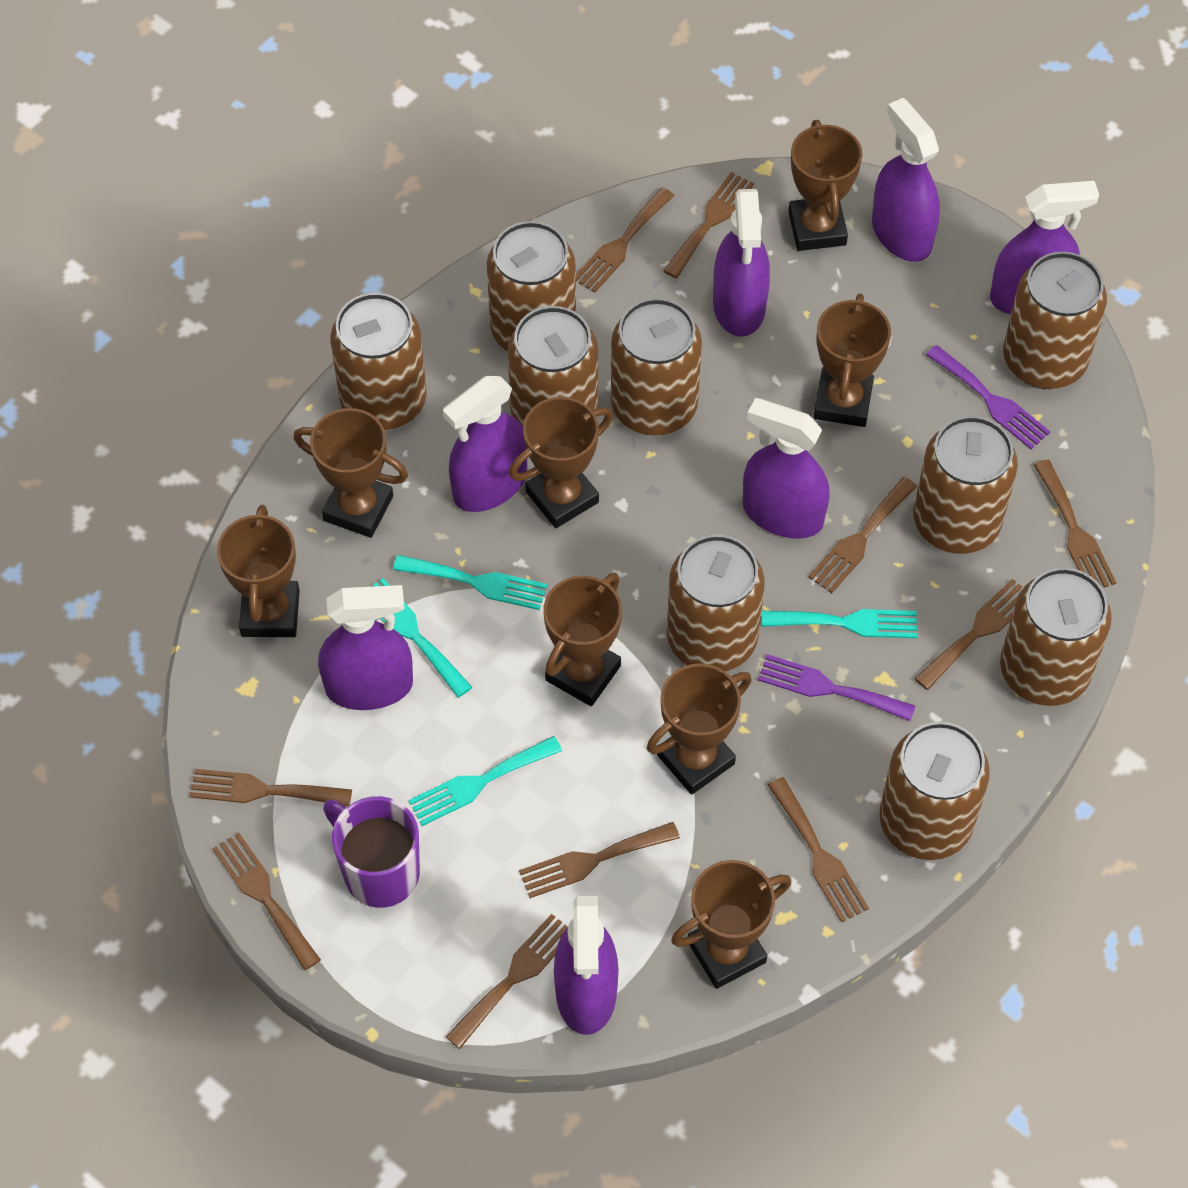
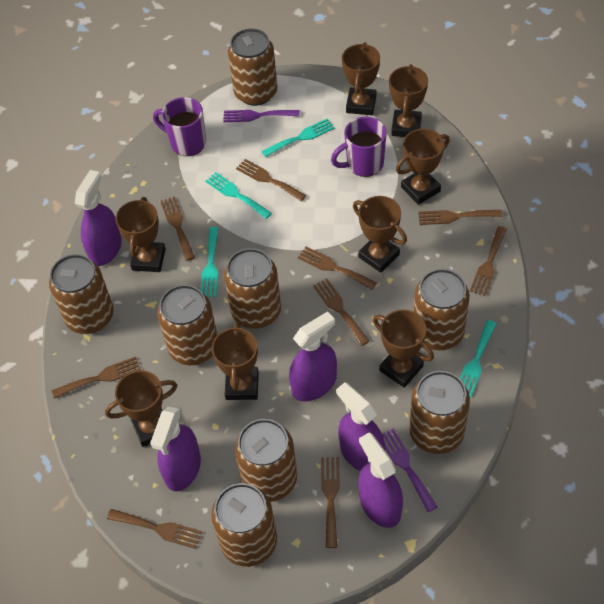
brown can: [331,293,427,430] [487,221,576,351] [508,306,598,426] [611,298,702,436] [667,535,764,671] [879,722,990,860] [913,416,1018,554] [1000,568,1112,706] [1003,252,1107,389] = 9 -> [49,254,114,334] [157,285,218,365] [211,483,277,567] [224,248,281,329] [228,28,277,106] [235,419,297,502] [409,371,470,454] [413,269,470,350] = 8
brown fork: [190,769,352,806] [213,832,321,970] [445,914,568,1049] [519,822,680,898] [576,187,675,293] [663,172,754,278] [768,777,869,922] [808,477,917,593] [914,579,1022,690] [1034,459,1117,588] = 10 -> [52,356,141,399] [107,509,202,549] [160,196,195,261] [236,159,306,201] [298,247,376,290] [313,278,369,346] [321,457,340,548] [418,210,502,225] [470,226,507,296] = 9
purple mug: [323,796,420,908] = 1 -> [153,97,206,156] [331,117,387,177] = 2
purple spray bottle: [318,585,413,710] [443,376,527,512] [554,896,619,1035] [713,189,770,337] [743,398,830,539] [872,98,940,262] [990,181,1099,315] = 7 -> [75,170,121,266] [150,407,201,491] [289,311,337,402] [336,382,385,471] [358,432,403,528] = 5

